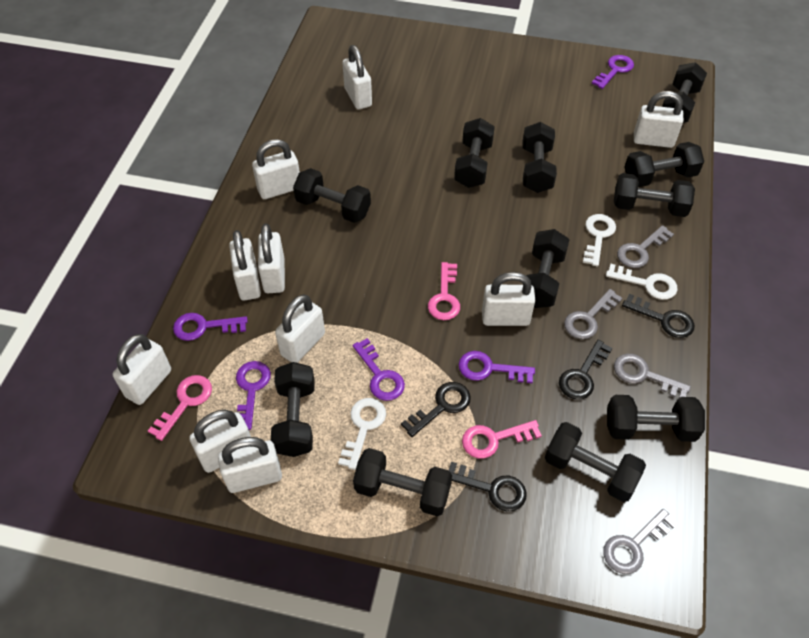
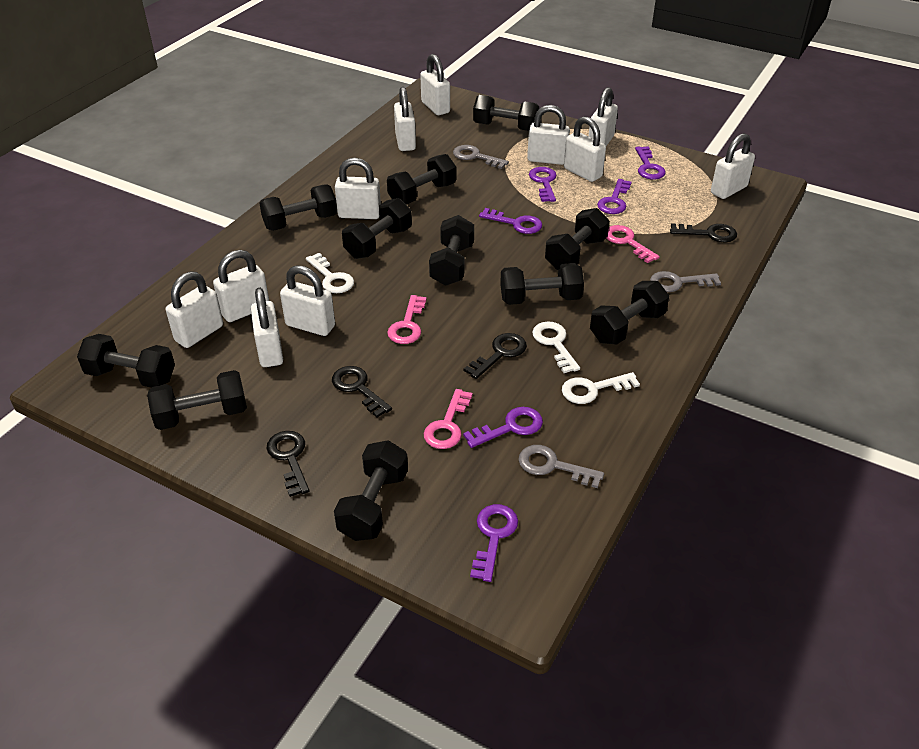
grey key: [564,289,622,339] [603,509,677,574] [614,354,691,398] [617,225,674,268] = 4 -> [453,145,509,169] [519,445,604,488] [650,271,721,292] = 3
purple key: [173,313,247,341] [236,361,271,430] [352,338,405,401] [459,351,535,383] [592,55,634,89] = 5 -> [463,407,543,448] [470,504,518,582] [479,208,542,234] [529,167,556,202] [597,179,632,214] [635,146,666,179] = 6
white padlock: [113,334,171,405] [189,410,251,473] [218,437,282,493] [229,230,261,300] [252,139,300,199] [258,224,285,293] [275,294,325,363] [342,45,372,110] [482,272,535,326] [634,91,684,148] = 10 -> [166,272,223,348] [213,250,269,322] [251,288,283,367] [280,265,335,336] [335,158,381,219] [394,87,416,151] [420,54,450,115] [527,105,570,165] [564,116,606,182] [589,87,618,146] [711,133,755,199] = 11

